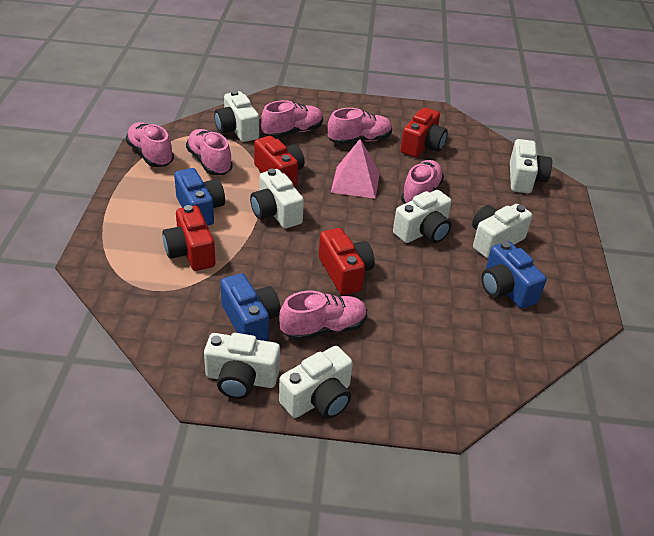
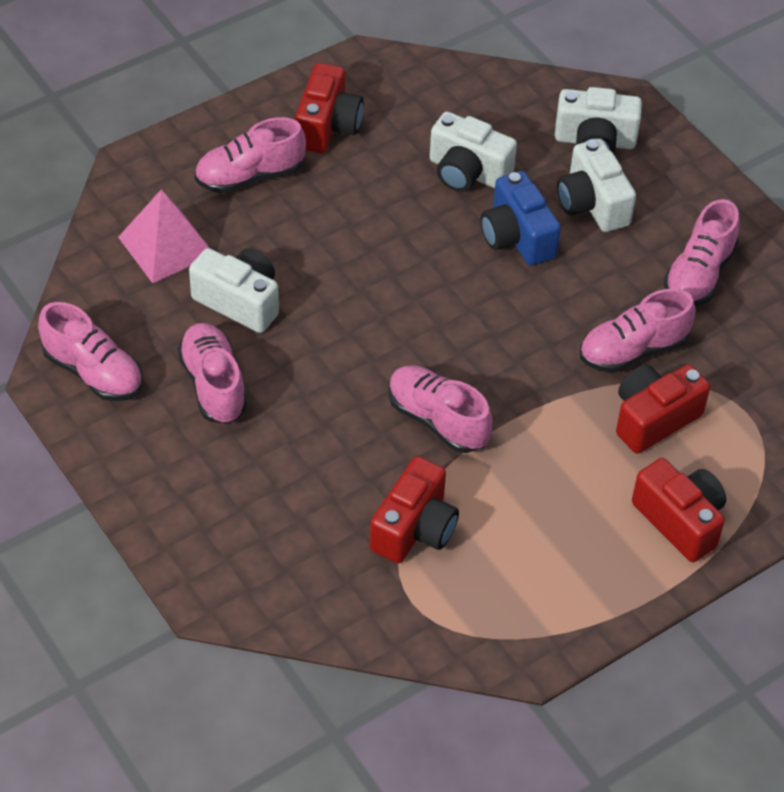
blue camera: [174,168,225,226] [221,273,281,341] [481,241,546,309] = 3 -> [481,171,561,266] = 1
white camera: [204,333,280,399] [214,90,259,142] [250,169,304,229] [279,346,353,419] [393,190,452,243] [472,204,532,258] [510,139,552,193] = 7 -> [189,248,279,333] [430,112,517,192] [555,87,642,154] [557,139,636,232] = 4

